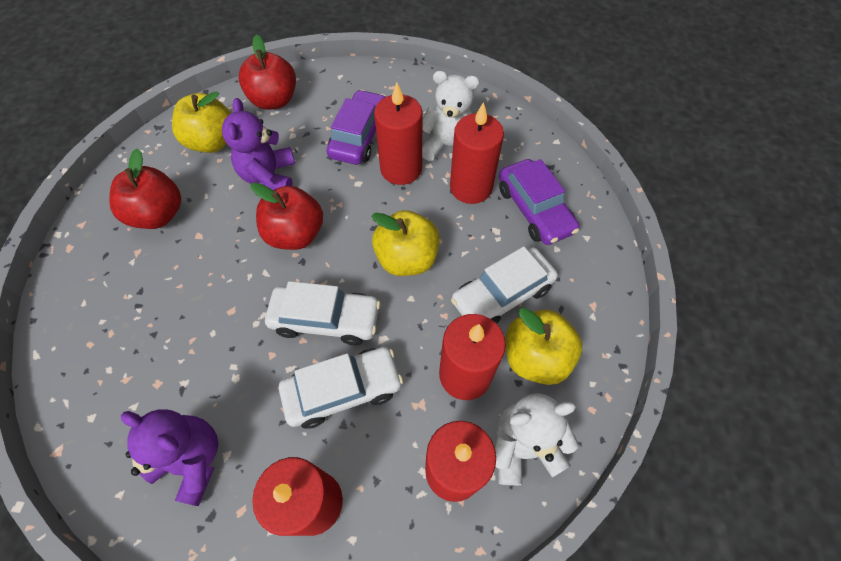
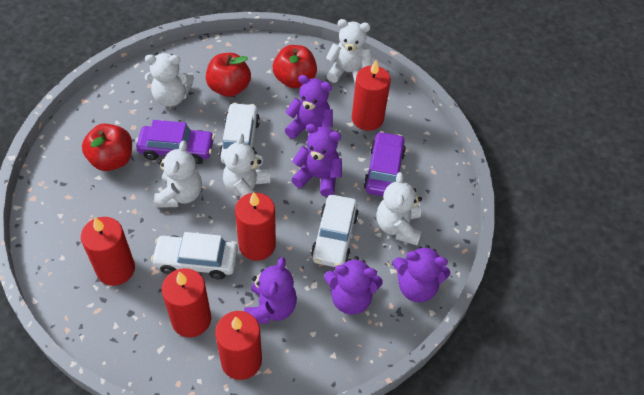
purple teddy bear: [121,409,218,506] [222,98,295,190] = 2 -> [244,257,297,324] [285,75,333,139] [291,124,342,197] [324,256,383,315] [393,245,450,302] = 5
white teddy bear: [422,70,479,161] [494,393,579,486] = 2 -> [145,53,194,107] [154,141,202,208] [223,133,270,198] [326,19,372,83] [377,172,422,246] = 5
yellow apple: [172,91,231,153] [372,210,440,276] [506,308,582,385] = 3 -> none = 0

